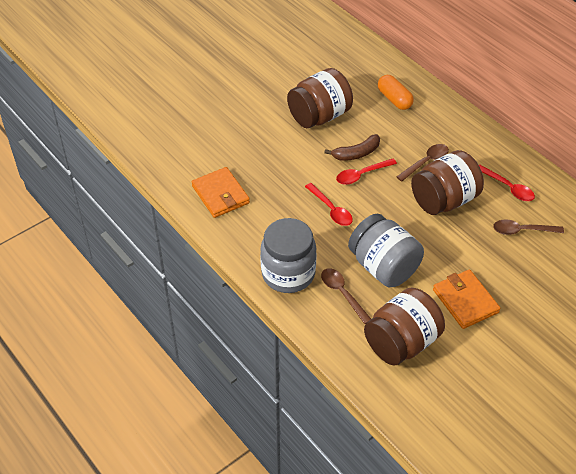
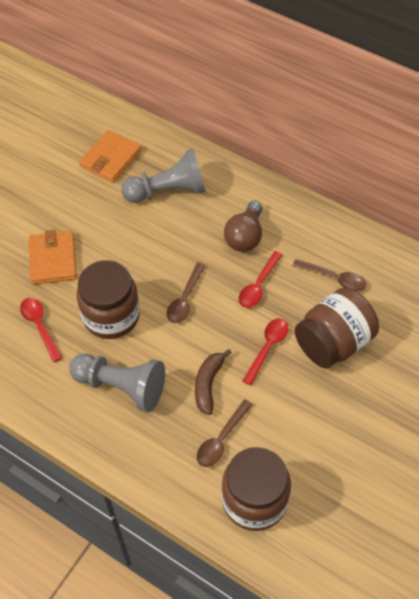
brown light bulb: none = 0 -> [224,200,262,252] = 1
grey jar: [260,218,317,293] [348,214,424,287] = 2 -> none = 0
grey pawn: none = 0 -> [69,353,165,412] [121,149,206,203] = 2
orange capsule: [378,75,414,110] = 1 -> none = 0

